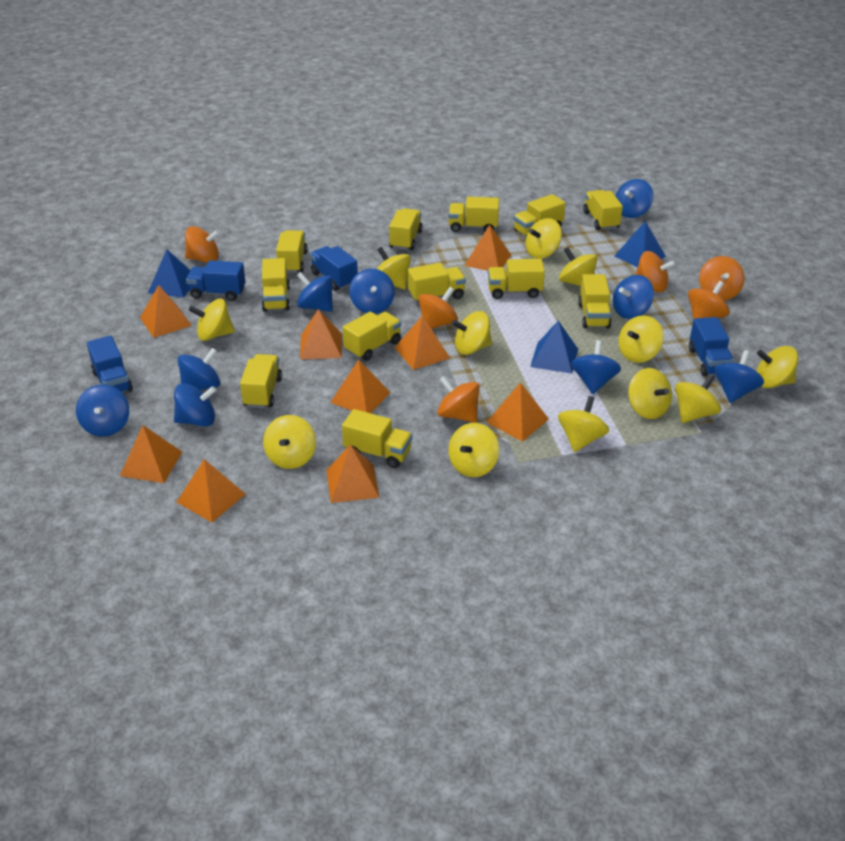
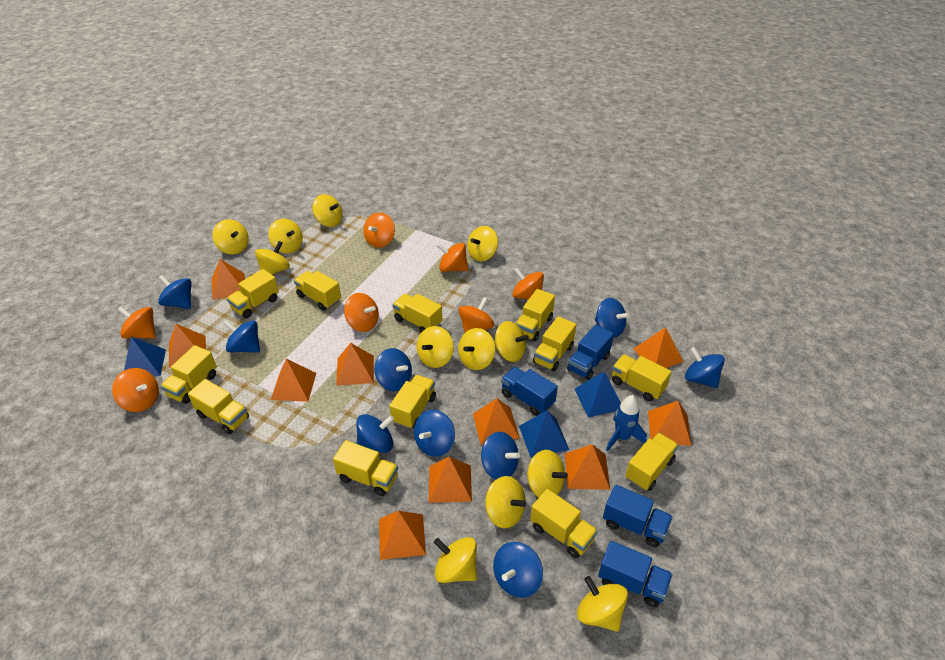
blue rocket: none = 0 -> [606,395,647,452] = 1
orange pyramid: [120,425,182,483] [140,285,192,338] [177,459,245,522] [300,309,342,359] [327,445,379,503] [330,360,391,413] [395,316,450,370] [464,225,511,271] [486,382,549,442] = 9 -> [169,324,206,368] [212,259,245,300] [271,358,316,402] [336,343,374,386] [379,511,426,560] [429,457,472,503] [473,399,520,445] [565,444,610,490] [633,327,684,368] [648,401,692,446] = 10
orange spinning top: [185,226,220,263] [419,287,458,329] [437,376,480,423] [635,251,676,292] [688,281,730,320] [699,256,745,301] = 6 -> [112,368,159,412] [117,306,156,338] [344,293,379,332] [363,212,395,248] [437,243,468,272] [458,297,494,333] [512,268,544,300] = 7

